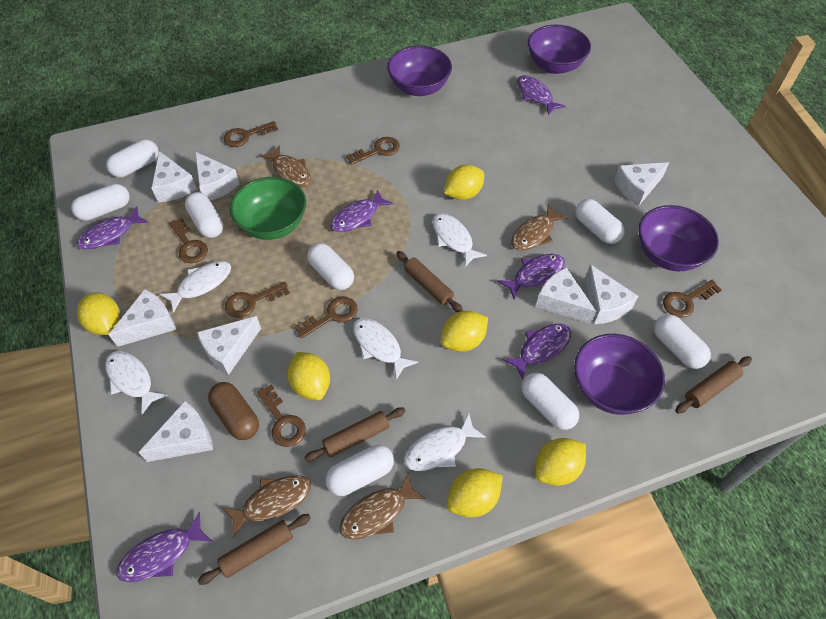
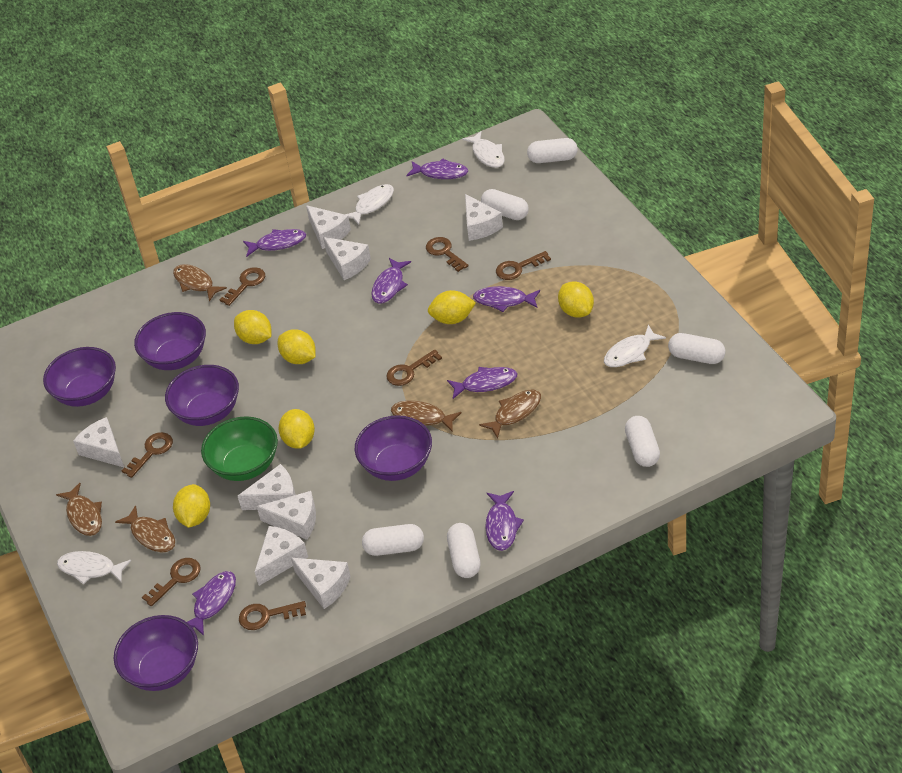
brown capsule: [208,382,259,440] = 1 -> none = 0
brown fish: [222,476,311,538] [260,145,311,188] [339,473,426,540] [511,204,568,251] = 4 -> [56,483,102,536] [115,505,175,553] [173,264,227,302] [391,401,461,432] [479,390,541,439] = 5
brown rolling pin: [198,514,311,585] [304,407,405,462] [396,251,463,312] [675,356,752,413] = 4 -> none = 0
purple bowl: [387,46,452,96] [528,25,591,74] [574,334,665,415] [638,205,719,271] = 4 -> [43,347,116,407] [114,615,198,691] [134,312,206,370] [165,365,239,426] [355,415,432,481] = 5
purple fish: [76,207,149,250] [117,512,212,582] [330,189,393,232] [497,254,565,299] [502,323,571,380] [517,75,566,115] = 6 -> [187,571,236,636] [243,229,306,257] [371,258,411,304] [406,158,468,179] [447,367,517,399] [473,286,540,312] [485,491,524,551] = 7
white capsule: [71,184,130,221] [106,139,159,178] [185,192,223,238] [307,243,354,290] [326,445,394,496] [522,373,579,430] [575,199,625,244] [654,314,711,369] = 8 -> [362,524,424,556] [447,523,480,578] [481,189,529,220] [527,138,578,163] [625,416,660,467] [668,333,725,364] = 6
white fish: [105,351,168,415] [159,261,231,313] [353,318,418,380] [404,413,486,471] [433,213,487,267] = 5 -> [57,551,131,585] [345,184,394,225] [462,131,505,168] [604,325,666,367] = 4

